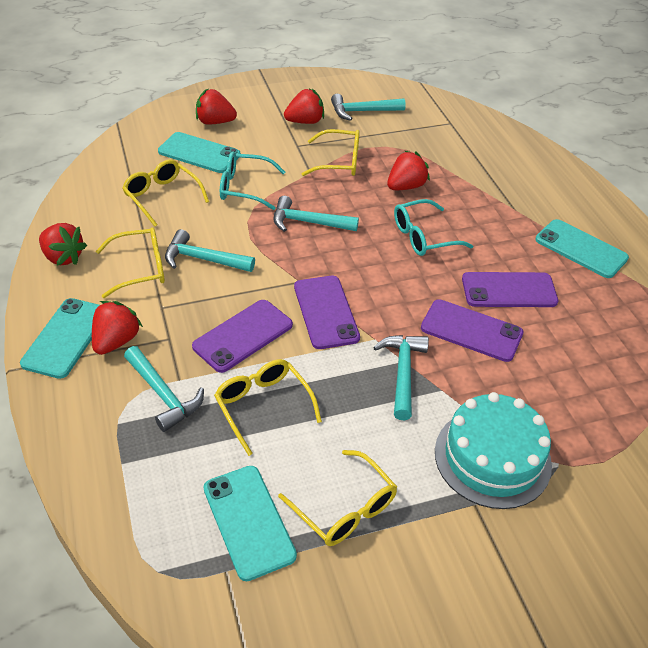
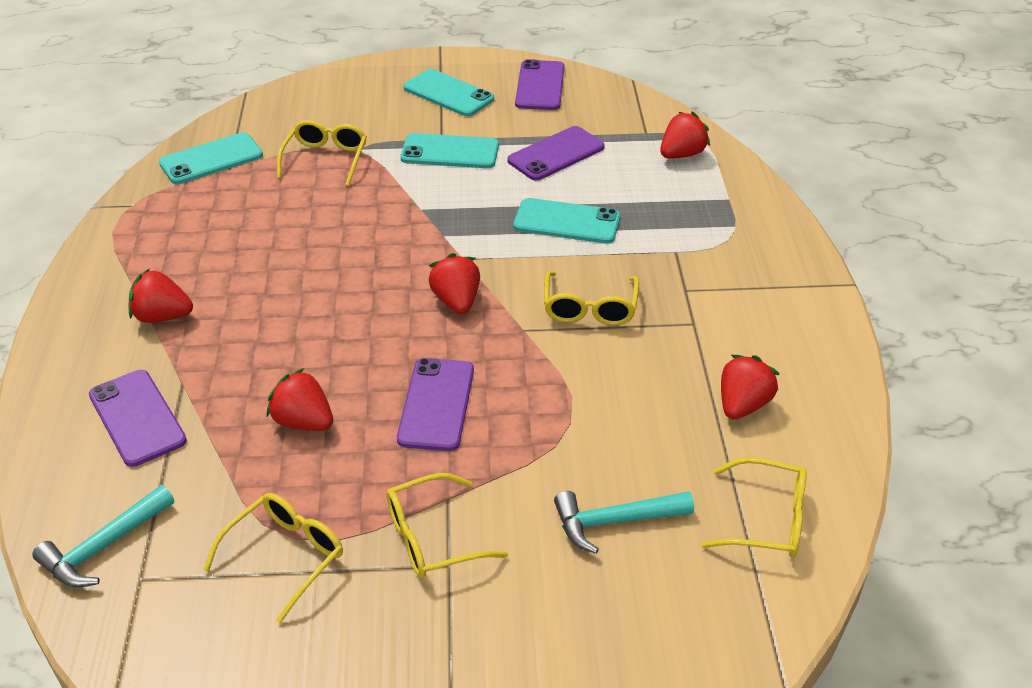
turquoise cake: [435,392,552,509] = 1 -> none = 0
turquoise glasses: [220,152,285,210] [394,199,473,256] = 2 -> none = 0
turquoise hammer: [124,346,204,432] [165,229,255,272] [273,196,359,232] [331,94,406,121] [373,335,429,420] = 5 -> [32,485,174,587] [554,491,694,554] = 2

